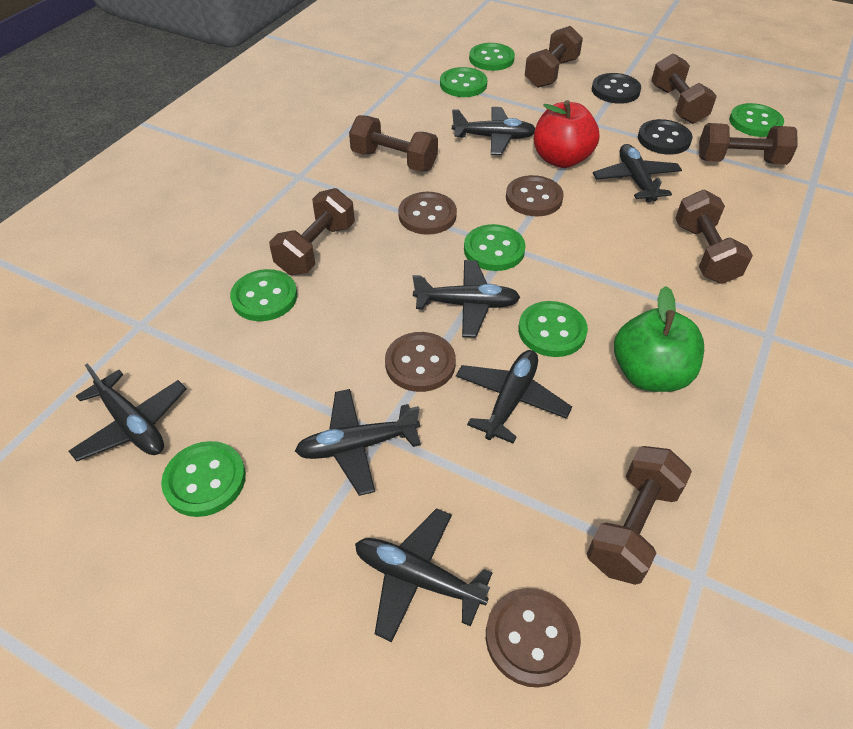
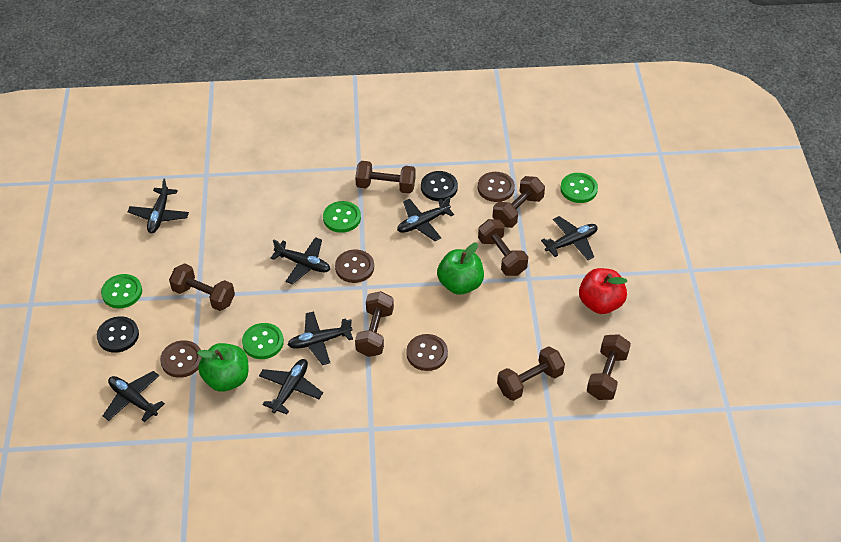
green apple: [614,286,704,392] = 1 -> [197,343,249,392] [437,243,484,295] = 2
green button: [161,441,246,517] [230,269,297,321] [440,67,487,97] [464,224,526,271] [469,43,515,71] [518,301,588,357] [729,103,784,137] = 7 -> [101,274,142,308] [242,323,284,359] [323,201,361,233] [560,173,598,203] = 4

